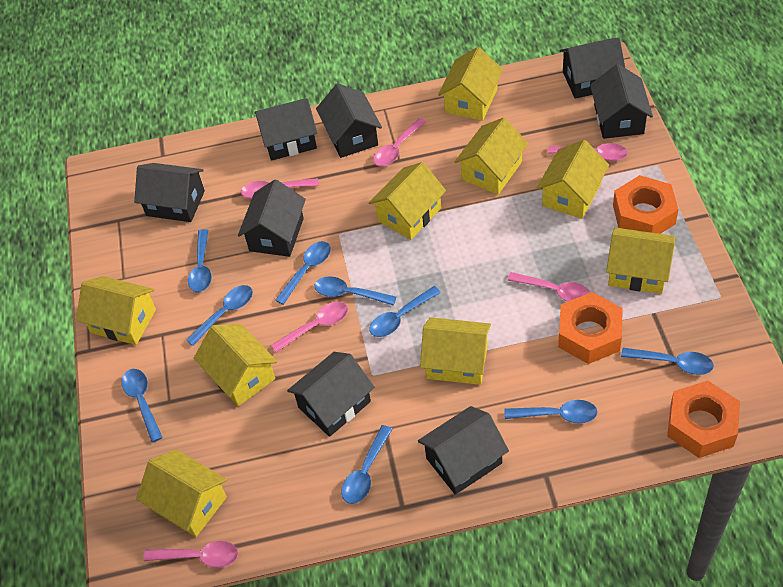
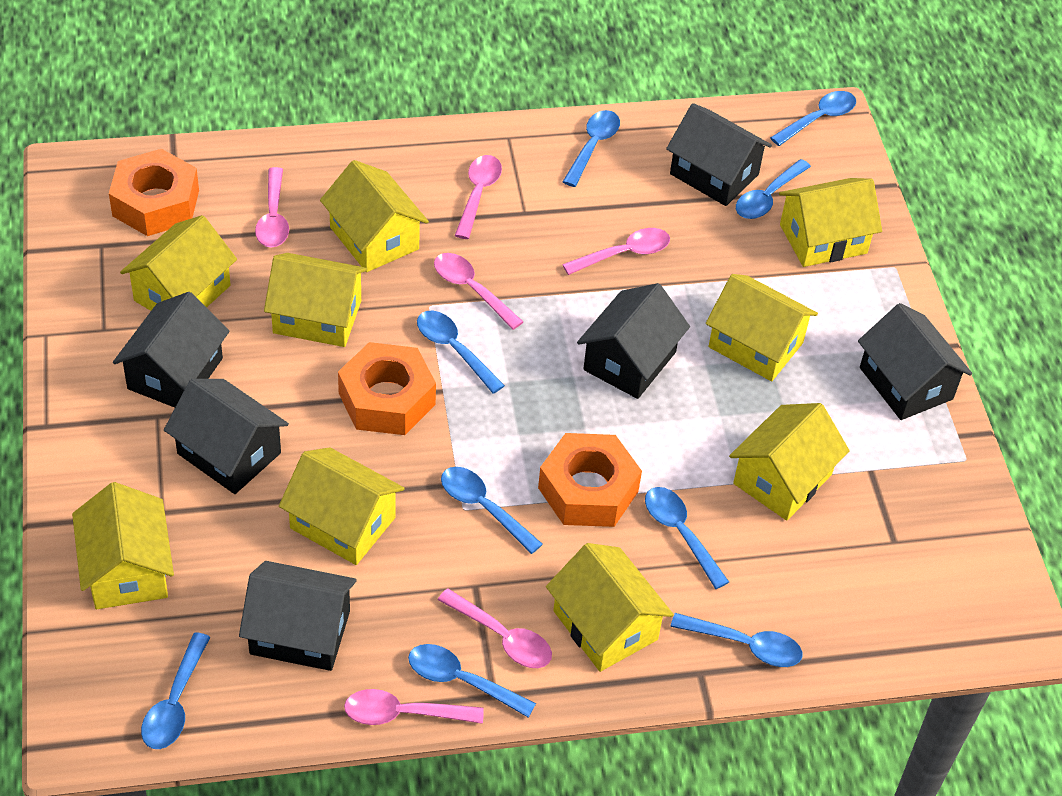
black house: [134,163,205,222] [238,179,306,257] [254,98,317,161] [287,352,375,437] [316,83,382,158] [418,406,509,495] [559,37,625,99] [590,64,653,139] = 8 -> [113,292,230,408] [164,379,289,494] [239,561,357,671] [577,283,690,399] [666,103,772,206] [858,303,972,420] = 6

